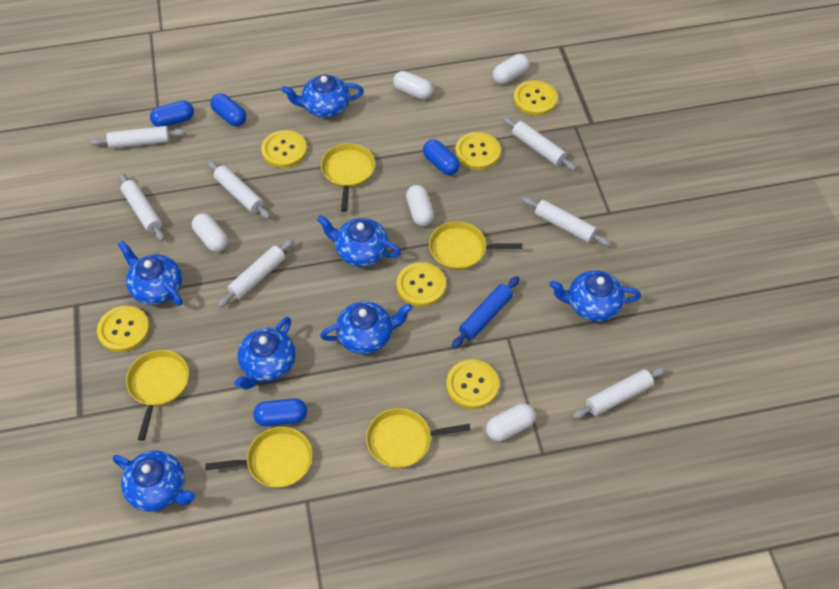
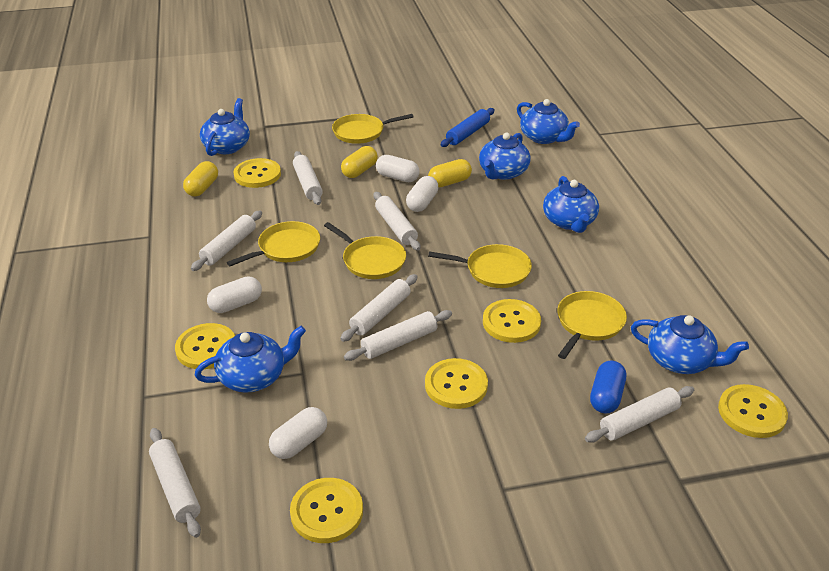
blue capsule: [150,100,194,127] [210,93,246,126] [253,398,307,426] [423,140,460,175] = 4 -> [590,361,626,413] = 1
blue teapot: [113,451,195,512] [118,241,183,305] [234,317,296,390] [282,75,364,118] [317,215,401,267] [320,301,412,354] [549,270,641,322] = 7 -> [195,326,306,393] [200,98,250,156] [479,132,531,180] [517,99,580,144] [543,176,599,233] [631,315,749,374] = 6
white capsule: [192,213,228,252] [393,71,433,100] [406,185,434,226] [486,403,536,441] [493,54,530,84] = 5 -> [207,276,262,313] [269,407,327,459] [376,155,419,182] [406,176,439,212] = 4
yellow capsule: none = 0 -> [183,161,218,196] [341,146,378,178] [428,159,472,187] = 3

